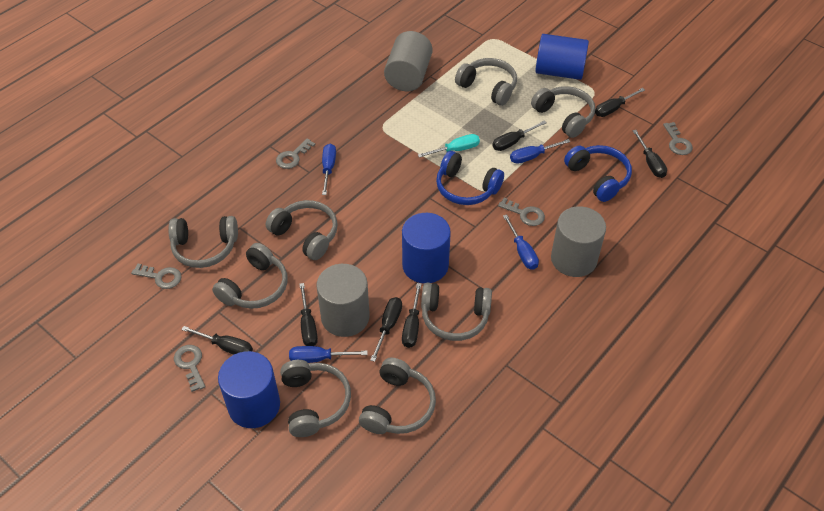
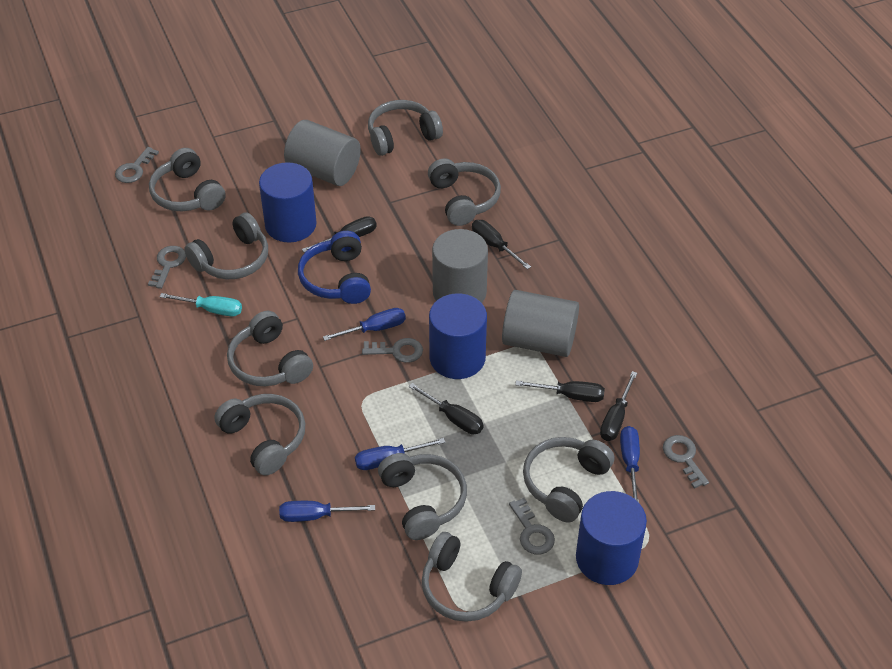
black screwdriver: [181,326,253,355] [299,283,318,346] [370,297,402,362] [402,283,421,348] [492,120,547,151] [595,88,645,117] [632,130,667,178] = 7 -> [302,216,377,253] [409,383,483,434] [472,220,531,269] [515,381,605,402] [600,371,637,441] = 5
blue headphones: [436,151,504,205] [564,145,632,202] = 2 -> [298,231,371,304] = 1
grey headphones: [168,216,238,268] [212,243,287,309] [266,200,338,260] [280,360,351,437] [359,358,436,434] [421,283,492,341] [455,58,517,106] [531,86,595,138] = 8 -> [149,148,226,211] [184,212,268,279] [214,394,305,476] [227,311,313,386] [368,100,443,156] [378,453,467,540] [422,532,522,622] [428,158,501,226] [523,437,615,523] = 9

